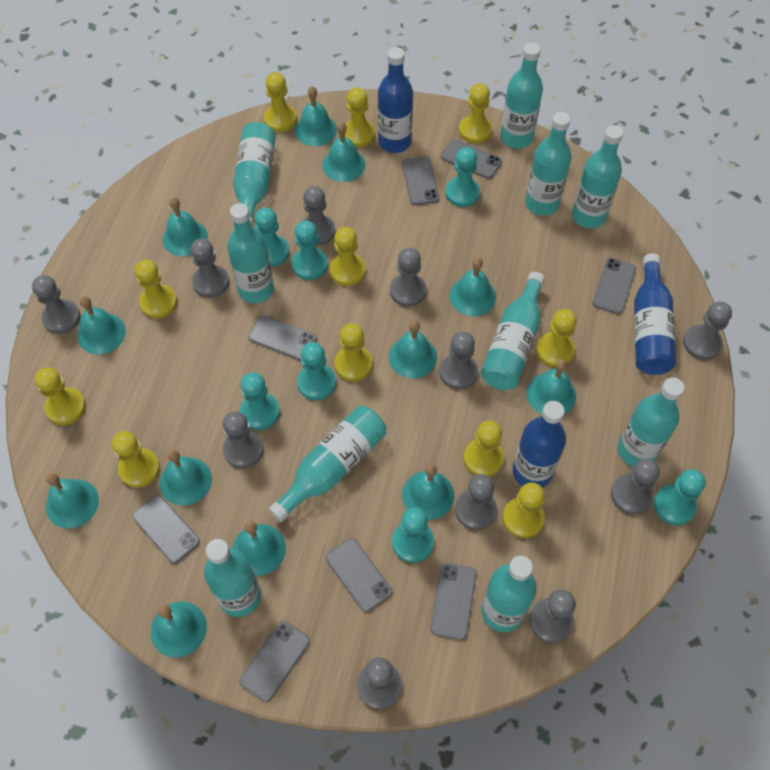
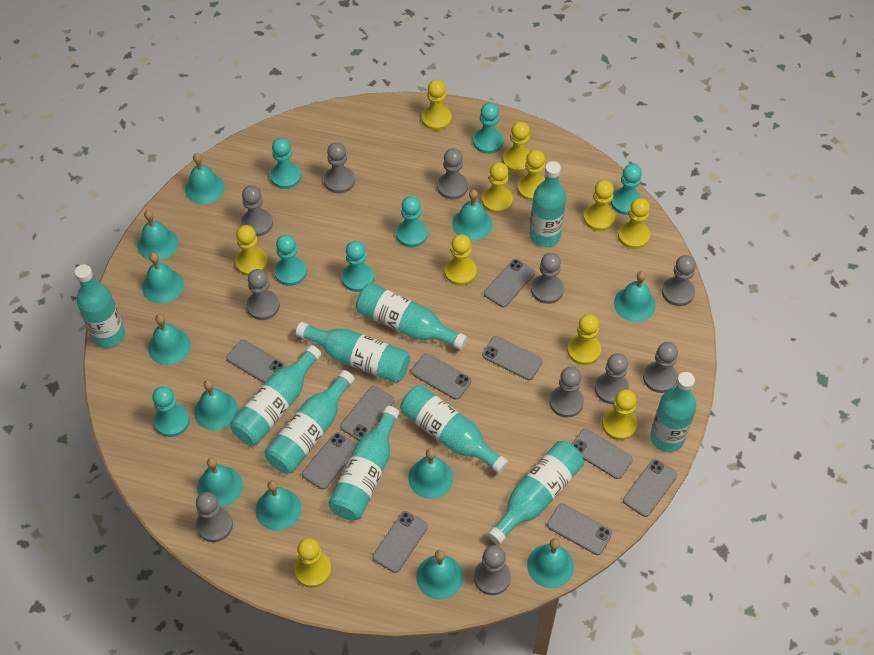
blue bottle: [378,47,413,153] [513,401,566,488] [634,253,676,375] = 3 -> none = 0
grey phone: [133,495,200,564] [239,621,310,702] [249,315,317,361] [326,538,392,612] [402,156,439,205] [430,563,477,640] [441,139,502,179] [592,258,636,314] = 8 -> [226,340,286,383] [302,432,357,490] [340,386,394,441] [373,511,428,573] [411,353,471,400] [482,336,543,380] [484,259,535,307] [547,504,612,555] [572,429,633,479] [623,459,677,517] = 10

